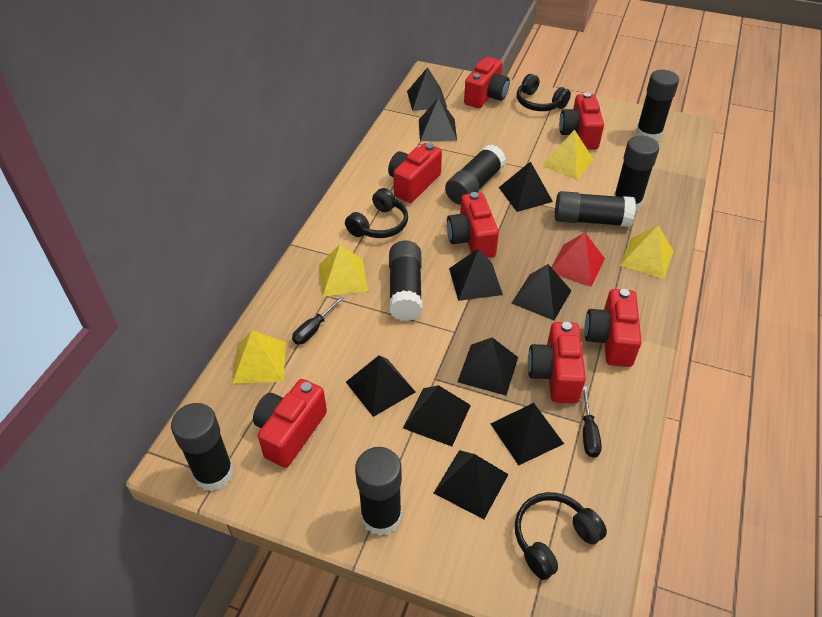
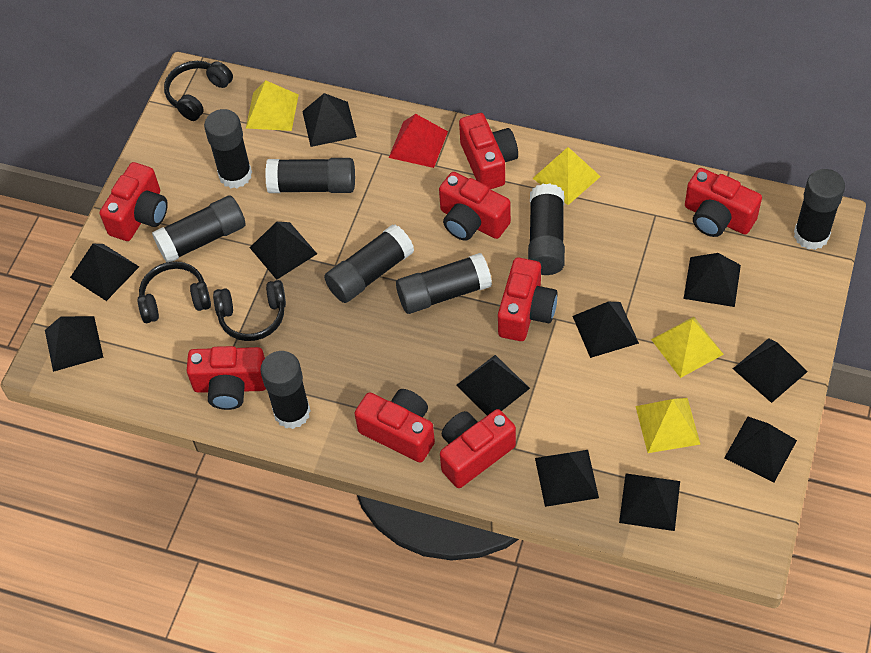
black glue stick: [171,403,234,491] [355,447,402,536] [389,241,422,321] [445,144,506,205] [555,191,636,227] [614,136,659,212] [635,70,679,141] = 7 -> [152,196,246,262] [204,109,252,188] [260,351,311,429] [265,158,355,193] [324,224,414,303] [396,253,492,314] [528,183,565,275] [794,169,845,250] = 8
black pyramid: [346,355,415,417] [403,385,471,446] [407,67,447,111] [419,97,457,141] [434,450,509,519] [449,248,503,301] [457,337,518,396] [491,403,564,465] [499,161,553,212] [512,264,572,320] = 10 -> [45,316,103,372] [70,244,139,301] [249,222,317,280] [302,93,357,147] [457,355,530,415] [535,450,599,507] [573,302,639,358] [619,473,680,531] [684,253,741,307] [724,417,797,483] [733,338,808,403] = 11
black screwdriver: [292,296,344,345] [582,386,602,458] = 2 -> none = 0
red camera: [253,379,327,468] [388,143,442,203] [447,192,499,258] [464,57,510,108] [528,322,586,403] [559,92,604,149] [584,289,642,367] = 7 -> [100,162,168,241] [186,346,266,410] [354,389,435,463] [439,172,511,241] [440,409,516,488] [459,113,518,189] [498,258,558,341] [685,168,762,237] = 8

